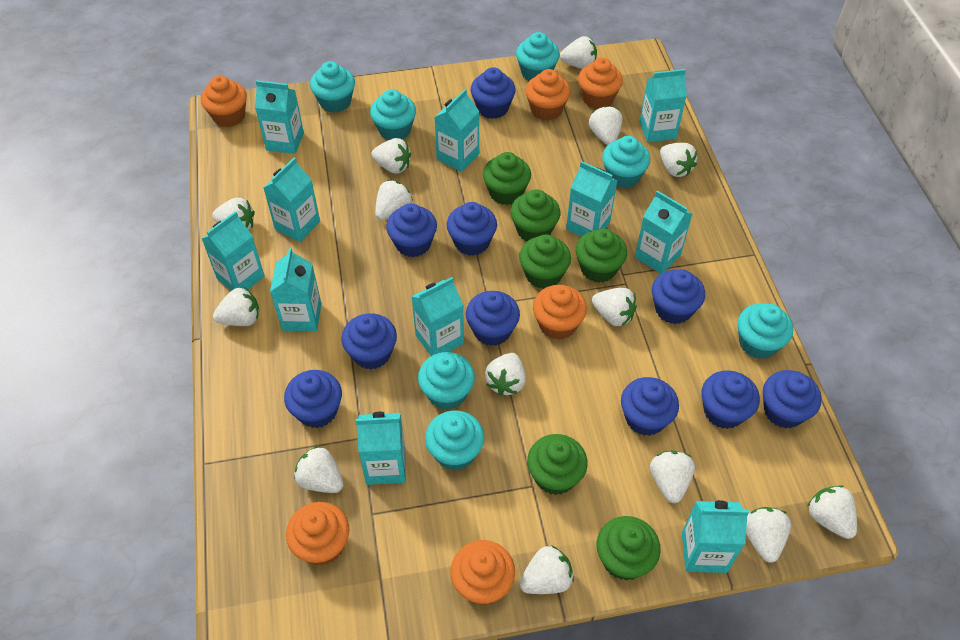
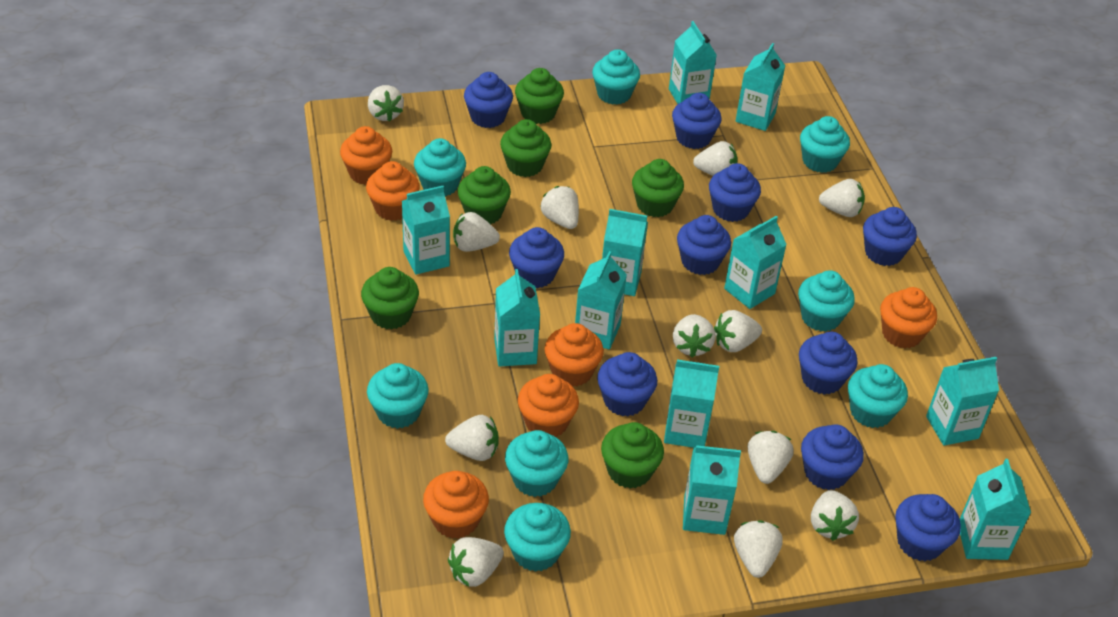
turquoise cupcake: [310,61,355,113] [370,89,416,140] [418,352,475,410] [425,411,484,471] [516,32,560,81] [602,136,650,188] [738,303,793,359] = 7 -> [367,363,429,429] [414,138,466,196] [504,503,571,572] [505,430,568,497] [592,49,640,105] [798,270,855,332] [800,116,850,173] [848,364,908,428] = 8
white strawberry: [212,198,255,230] [213,287,259,326] [294,446,343,493] [371,138,411,174] [375,180,413,220] [485,353,526,396] [519,545,574,594] [560,36,597,69] [589,106,623,145] [592,288,637,326] [650,451,695,503] [660,143,697,177] [746,507,791,563] [807,485,857,539] = 14 -> [368,85,404,122] [445,415,499,461] [448,537,504,587] [453,212,500,252] [540,186,579,229] [673,314,716,357] [693,141,738,176] [714,310,762,352] [734,521,783,578] [747,431,794,484] [811,490,859,541] [819,179,865,217] = 12

